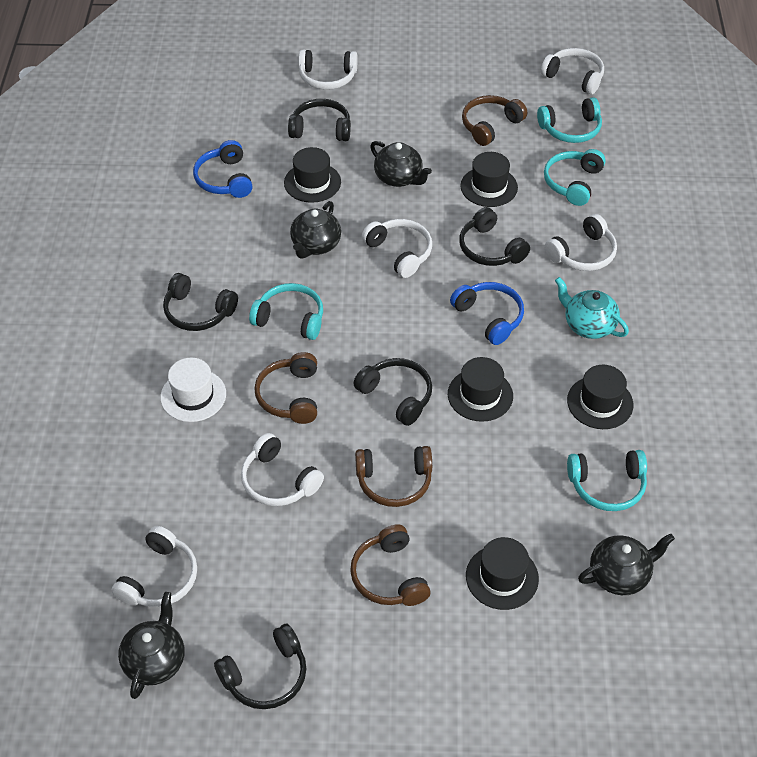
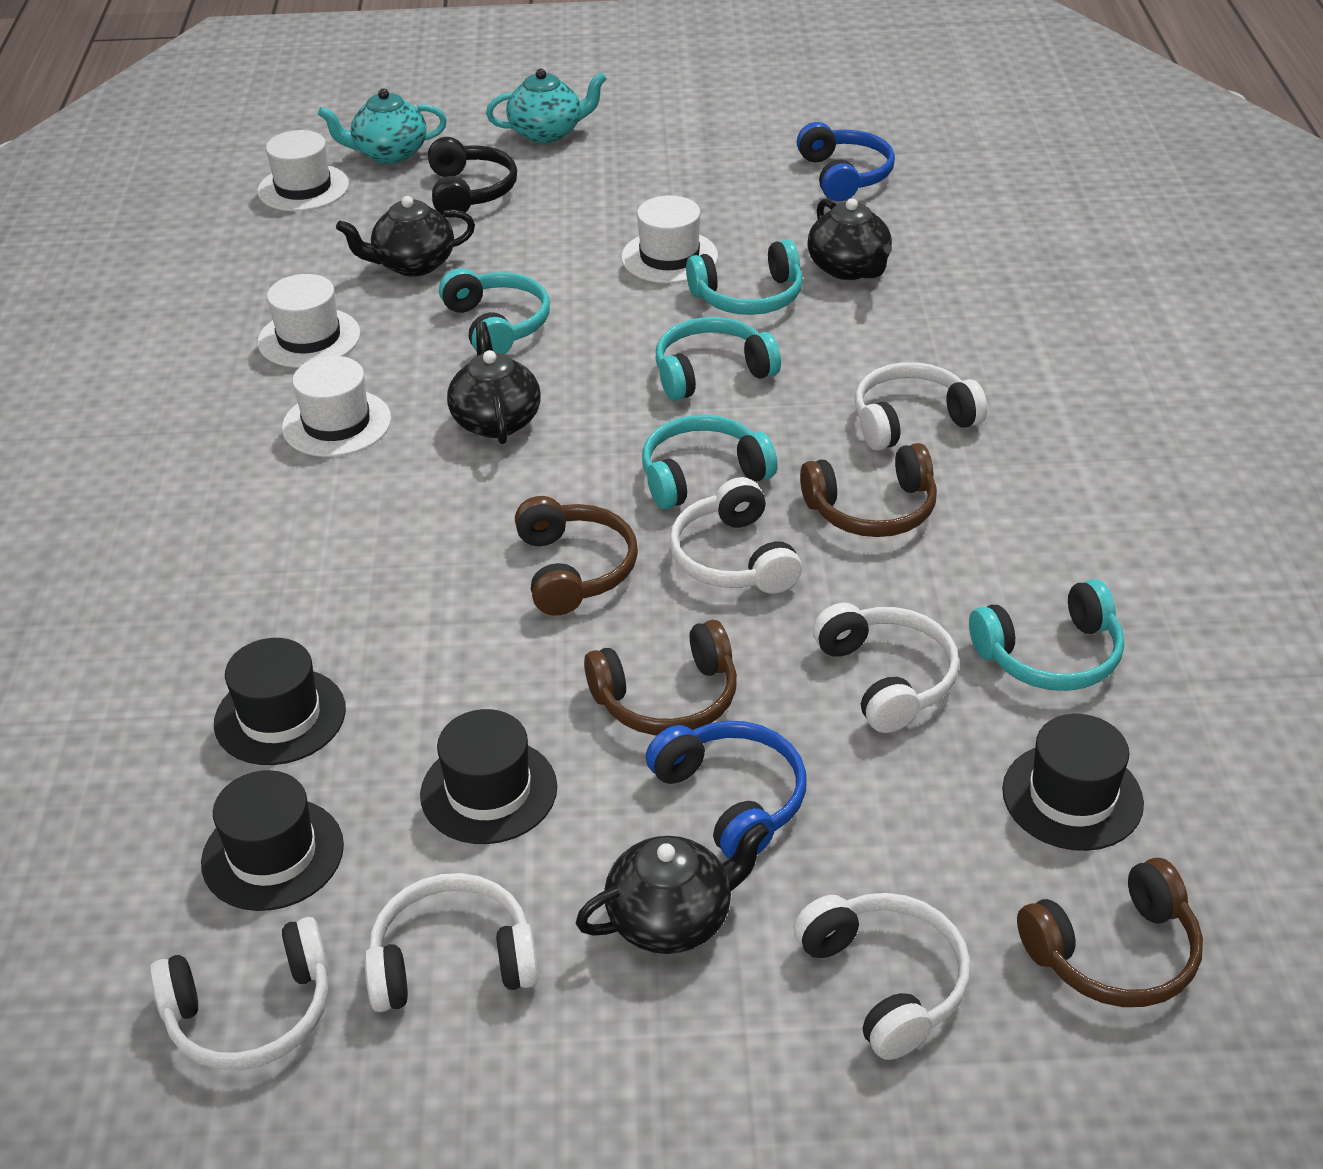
black hat: [284,147,341,203] [448,357,513,422] [460,152,518,207] [466,537,539,610] [567,365,633,429] = 5 -> [201,770,344,911] [214,638,346,765] [420,709,557,844] [1002,714,1144,851] = 4
black headphones: [163,273,238,331] [214,624,306,709] [288,99,351,141] [353,358,432,426] [459,207,530,266] = 5 -> [428,137,517,215] = 1
turquoise headphones: [249,283,323,340] [537,97,602,143] [544,149,606,206] [567,450,647,511] = 4 -> [439,268,550,354] [642,415,778,509] [656,317,781,401] [686,240,803,315] [969,579,1124,691] = 5
turquoise teapot: [555,277,629,339] = 1 -> [318,89,447,164] [486,69,607,143] = 2
white hat: [160,358,226,422] = 1 -> [258,130,349,211] [258,274,361,368] [282,356,391,457] [621,195,718,283] = 4

